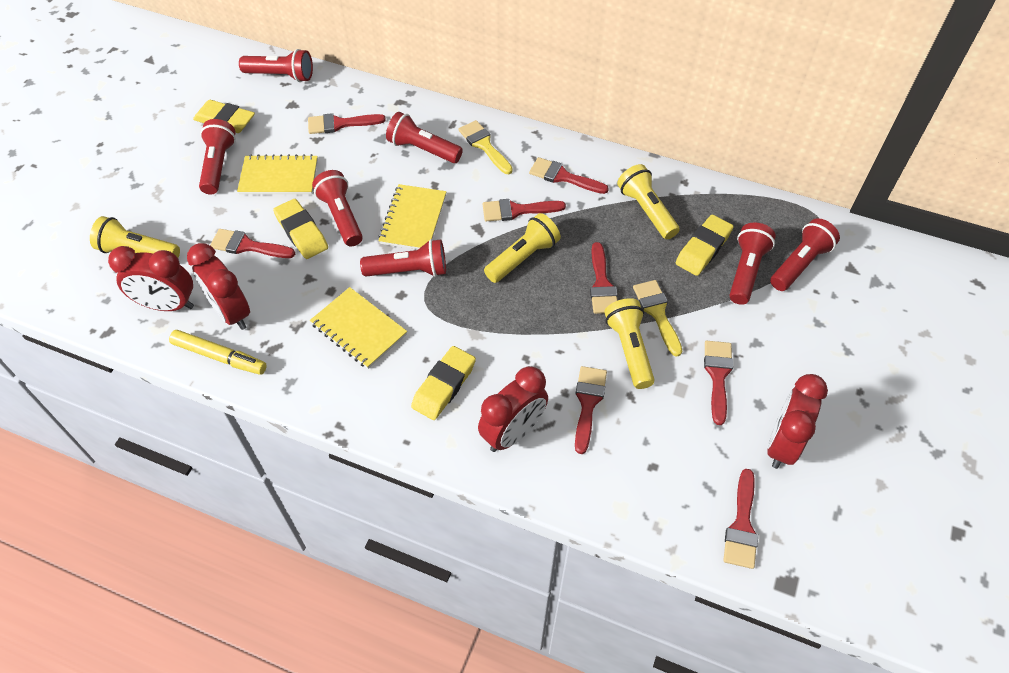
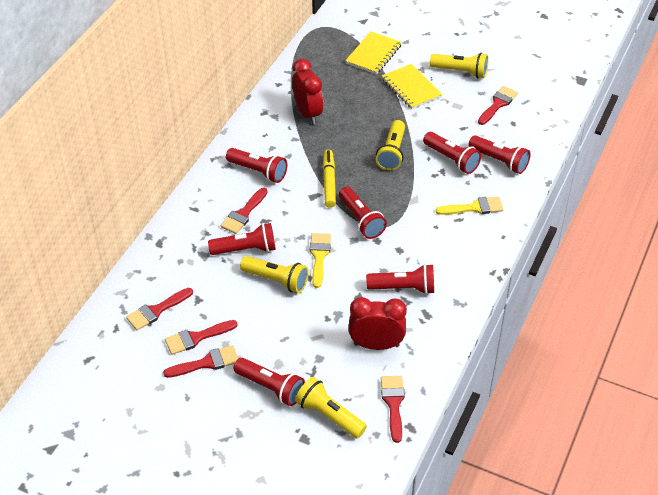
red brush: [210,229,295,258] [308,113,386,134] [483,199,566,221] [529,157,609,194] [575,366,607,454] [590,242,618,314] [704,341,733,425] [723,469,758,569] = 8 -> [126,288,193,330] [163,345,238,378] [165,320,237,355] [220,188,268,234] [381,376,405,443] [478,86,518,125] = 6
red clock: [108,246,194,311] [187,243,250,330] [478,366,548,452] [767,374,828,469] = 4 -> [292,59,323,124] [349,297,407,350] = 2
yellow eraser: [193,100,255,133] [273,199,328,259] [411,346,476,420] [676,215,733,276] = 4 -> none = 0
yellow notebook: [237,154,318,195] [310,287,407,369] [378,184,446,250] = 3 -> [345,31,402,74] [382,64,443,109] = 2

